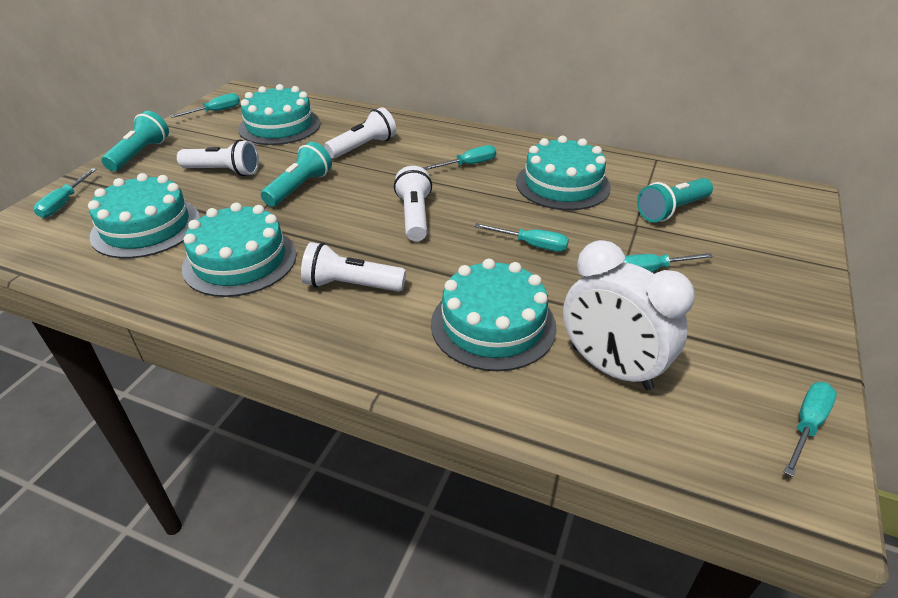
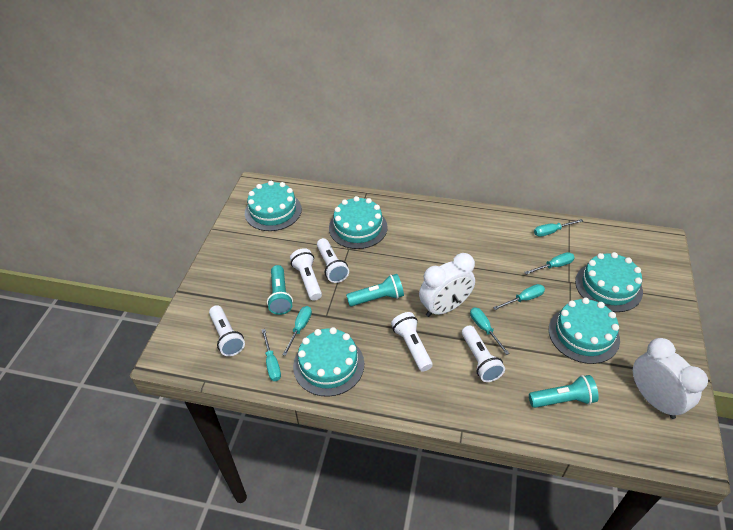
white clock: [563,240,695,390] = 1 -> [419,253,475,317] [633,338,708,419] = 2
white flashlight: [177,139,259,176] [301,242,406,292] [324,107,396,158] [394,166,432,241] = 4 -> [209,305,245,356] [290,248,322,301] [317,238,349,283] [391,312,433,372] [462,326,505,382] = 5

